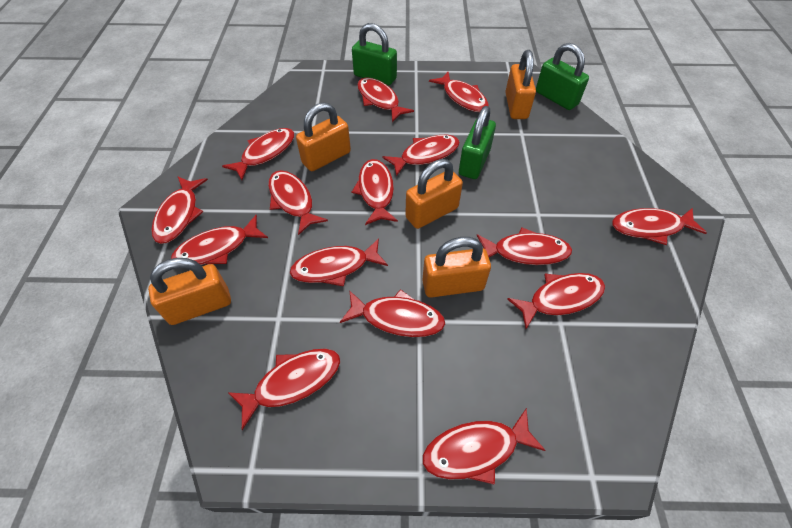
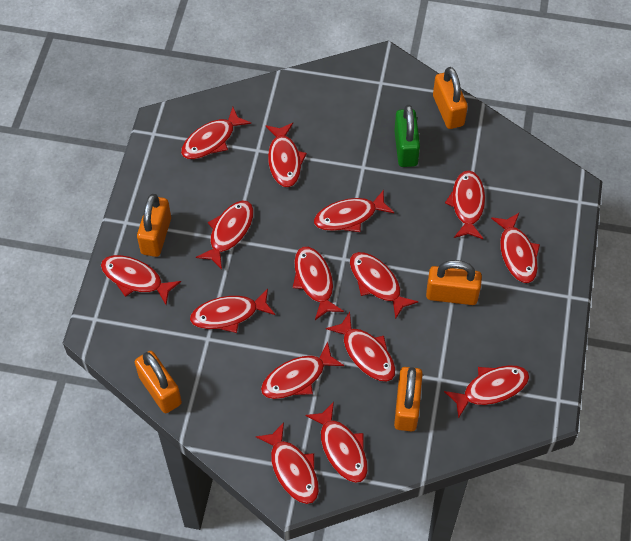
green padlock: [352,23,397,85] [459,106,496,179] [536,43,589,110] = 3 -> [394,105,420,167] = 1

